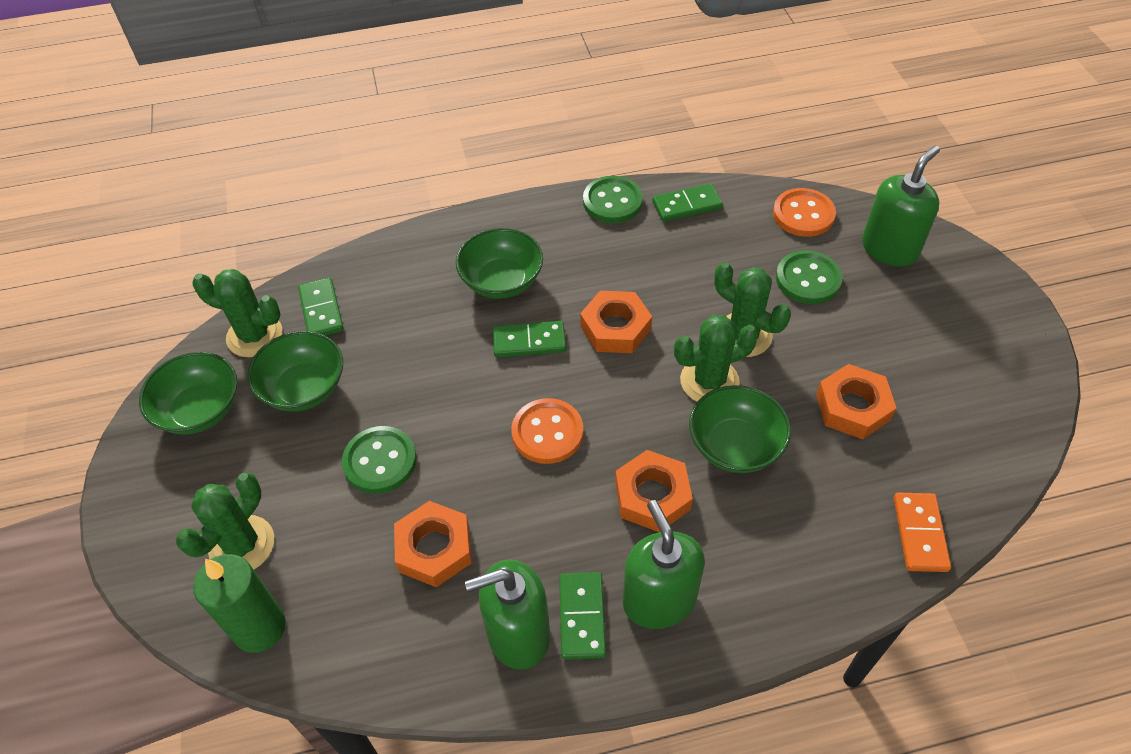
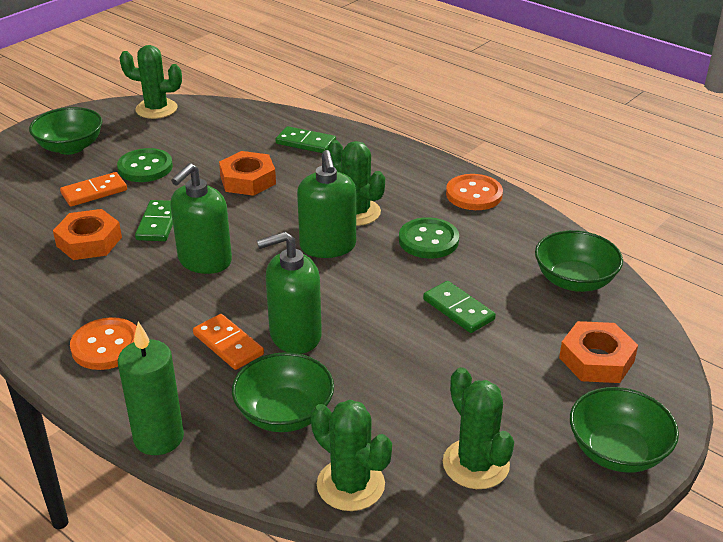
green button: [342,426,417,494] [583,176,643,223] [776,251,843,304] = 3 -> [117,148,173,182] [399,217,459,258] = 2
green domino: [298,277,344,336] [493,321,566,357] [559,572,606,660] [652,184,723,222] = 4 -> [135,200,173,241] [276,126,336,153] [423,281,496,333] = 3
orange domino: [894,493,951,572] = 1 -> [60,172,127,207] [193,314,264,370] = 2
orange nut: [394,501,472,587] [580,291,652,353] [615,450,693,532] [816,364,896,439] = 4 -> [53,209,122,260] [219,151,276,196] [559,321,638,383] = 3

